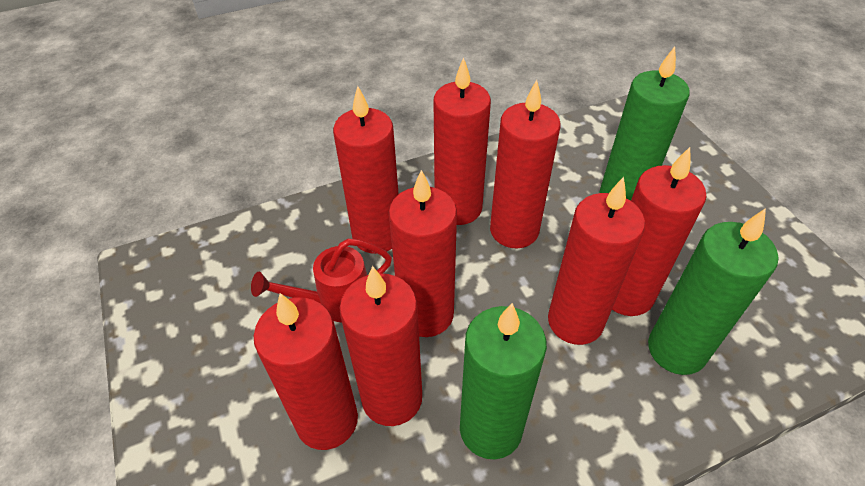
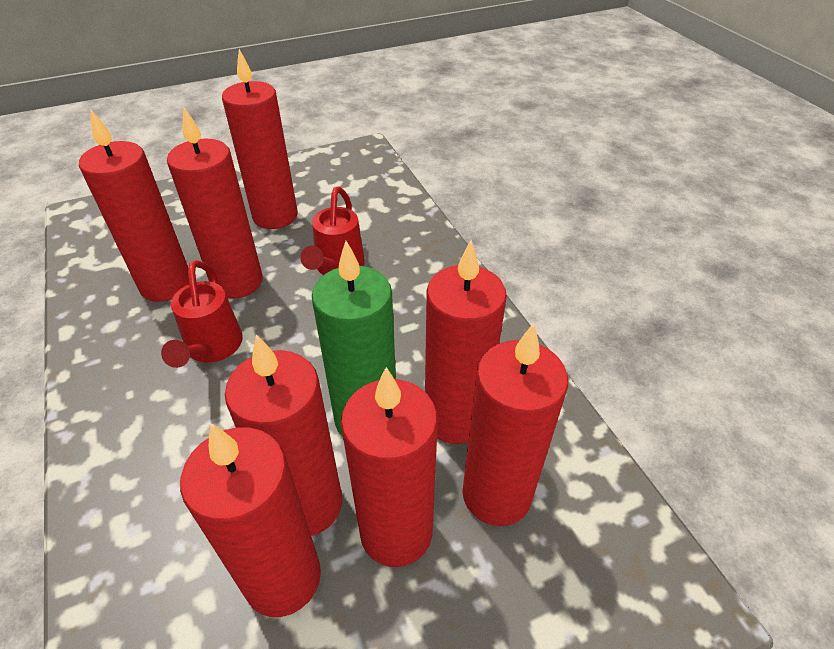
green candle: [460,303,547,459] [600,47,690,201] [648,208,778,375] = 3 -> [312,241,396,437] = 1
red watering can: [251,239,392,323] = 1 -> [161,260,243,368] [300,187,365,275] = 2

